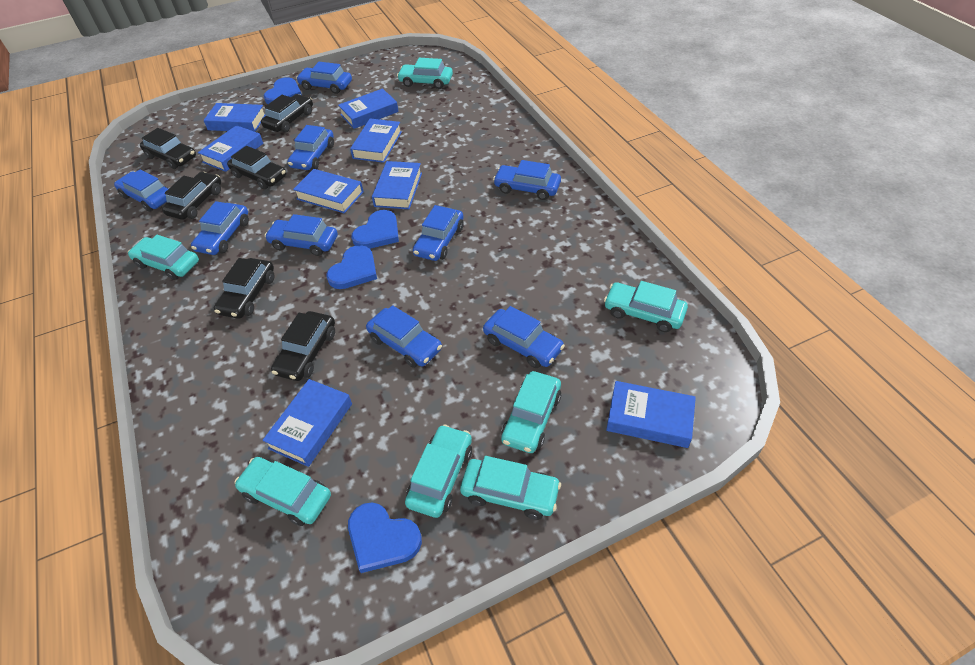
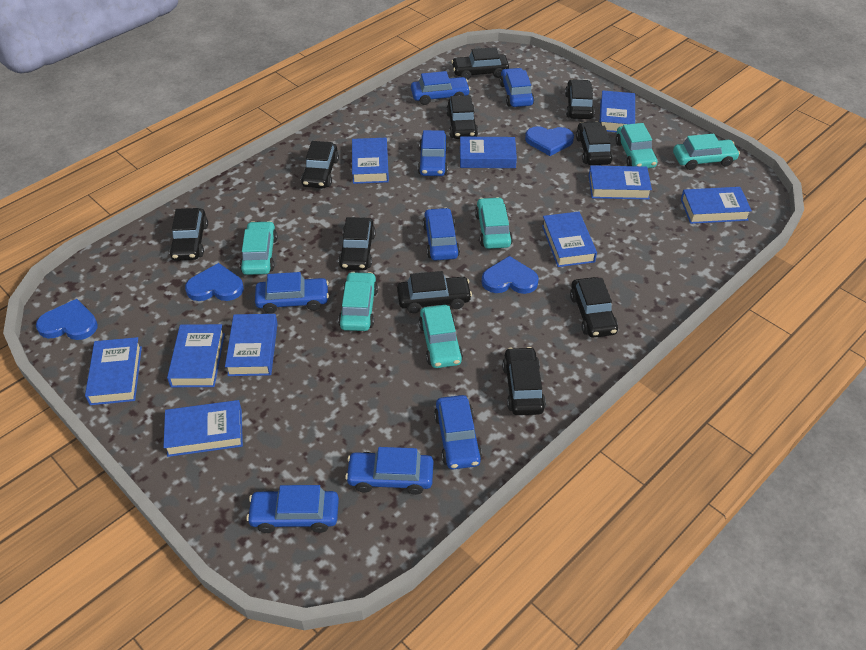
black car: [140,128,196,169] [162,172,221,220] [214,258,274,319] [227,146,286,189] [261,94,313,133] [271,311,335,381] = 6 -> [169,208,208,261] [301,141,339,188] [338,217,376,270] [397,271,472,313] [446,95,478,139] [451,47,509,80] [502,347,546,415] [565,79,595,119] [570,277,618,338] [576,121,613,165] = 10
blue book: [198,125,263,172] [203,103,265,132] [262,379,352,467] [293,169,364,213] [338,89,399,129] [350,119,402,163] [372,161,422,209] [606,381,696,448] = 8 -> [85,337,142,405] [163,400,243,457] [167,324,225,387] [225,314,278,376] [352,138,389,184] [460,137,517,168] [542,212,597,267] [589,165,652,200] [600,90,635,132] [681,187,752,224] = 10
blue car: [114,169,168,212] [191,201,249,255] [265,214,338,256] [287,125,334,170] [296,62,352,94] [366,305,442,368] [413,205,464,261] [483,306,565,368] [493,160,561,200] = 9 -> [246,485,339,533] [255,272,329,314] [345,447,433,495] [411,71,470,105] [418,130,448,176] [423,207,460,261] [434,395,482,469] [500,68,534,107] = 8
turquoise car: [128,235,199,280] [235,457,331,526] [397,58,453,89] [405,424,472,518] [460,456,561,520] [501,371,561,453] [604,281,688,332] = 7 -> [240,221,277,275] [338,272,378,331] [419,305,463,368] [475,197,513,249] [616,123,657,168] [673,134,740,170] = 6

